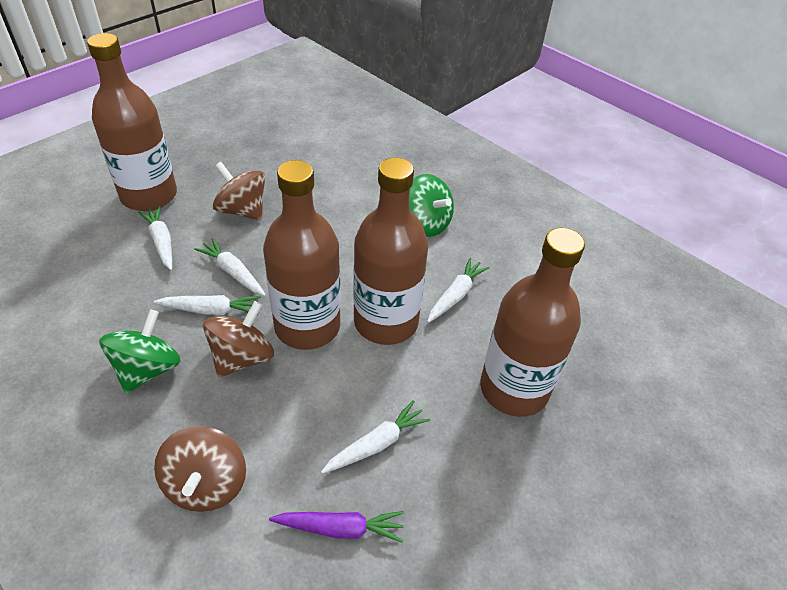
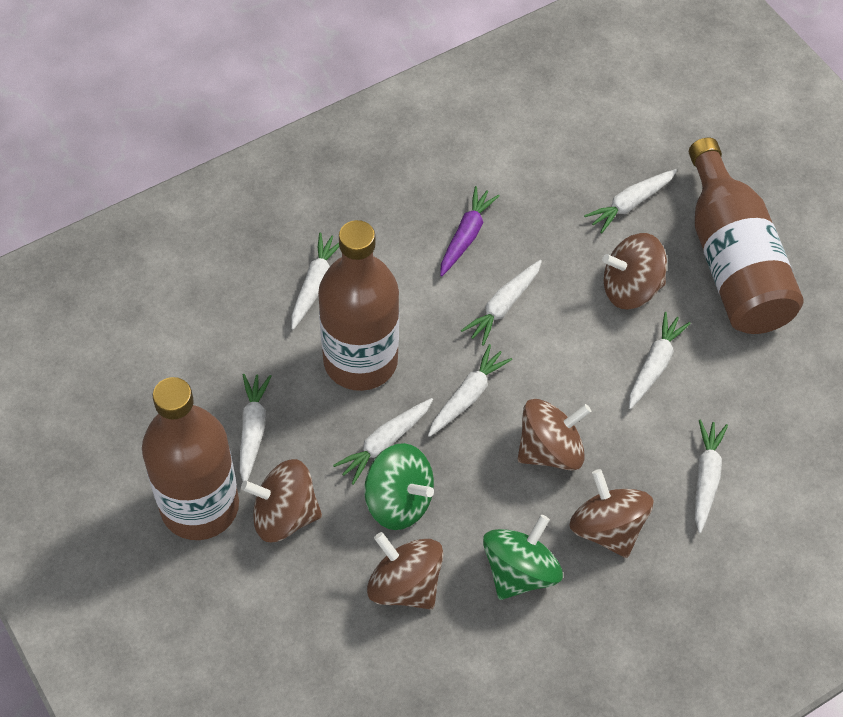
brown bottle: [87,33,177,211] [263,160,341,350] [353,158,428,345] [480,228,585,417] = 4 -> [142,377,239,540] [318,220,399,391] [689,138,804,334] = 3
brown spinning top: [154,426,246,512] [203,301,274,378] [213,162,265,220] = 3 -> [241,459,322,542] [367,532,444,609] [518,399,591,470] [570,469,654,558] [602,233,667,309] = 5
white carrot: [138,206,173,270] [154,295,261,315] [194,238,266,296] [321,400,430,474] [427,258,490,323] = 5 -> [240,374,271,481] [291,232,339,330] [333,398,433,485] [428,344,512,437] [461,260,542,346] [584,169,677,234] [629,312,691,409] [695,419,728,533] = 8

